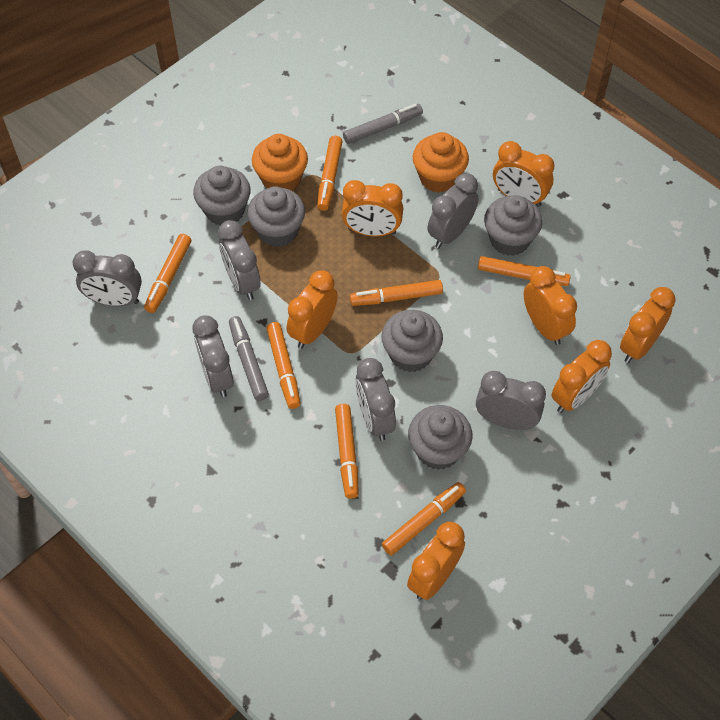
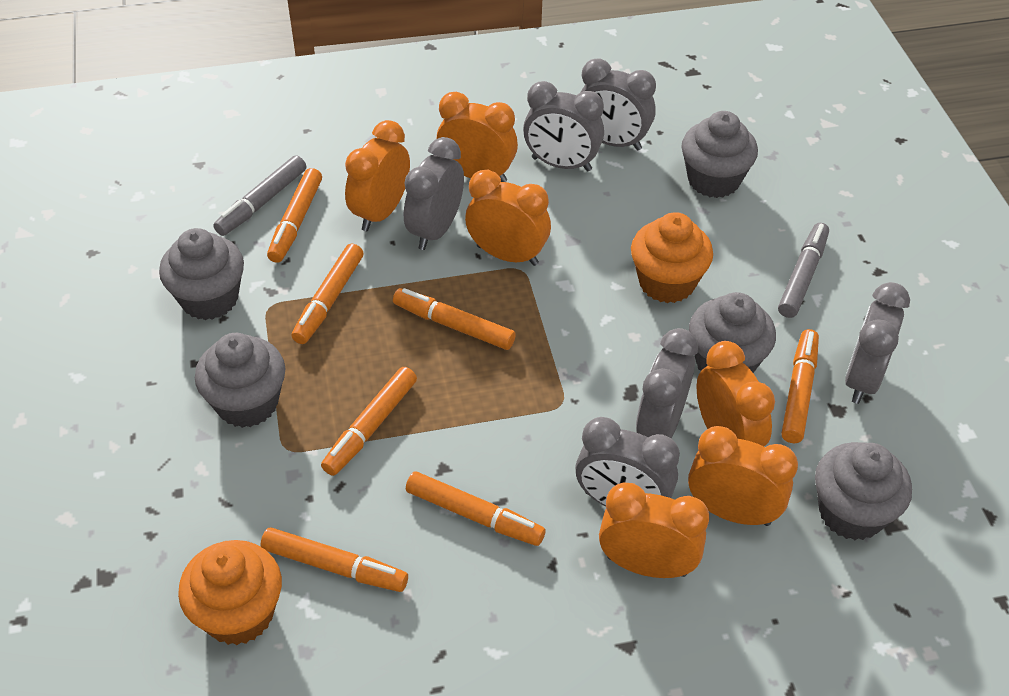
orange clock: [287,270,338,348] [342,180,403,236] [407,522,465,600] [493,141,554,207] [524,266,577,345] [552,340,612,413] [620,287,676,363] = 7 -> [345,120,410,231] [437,92,518,182] [465,170,551,266] [599,483,709,578] [688,426,798,526] [697,341,775,447] = 6

